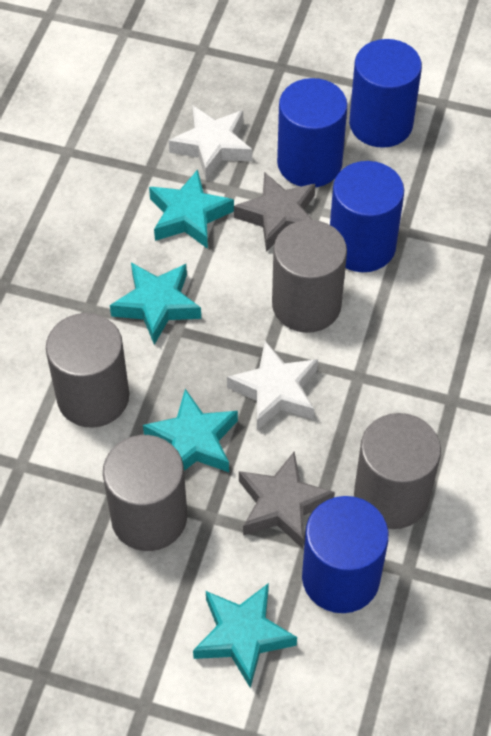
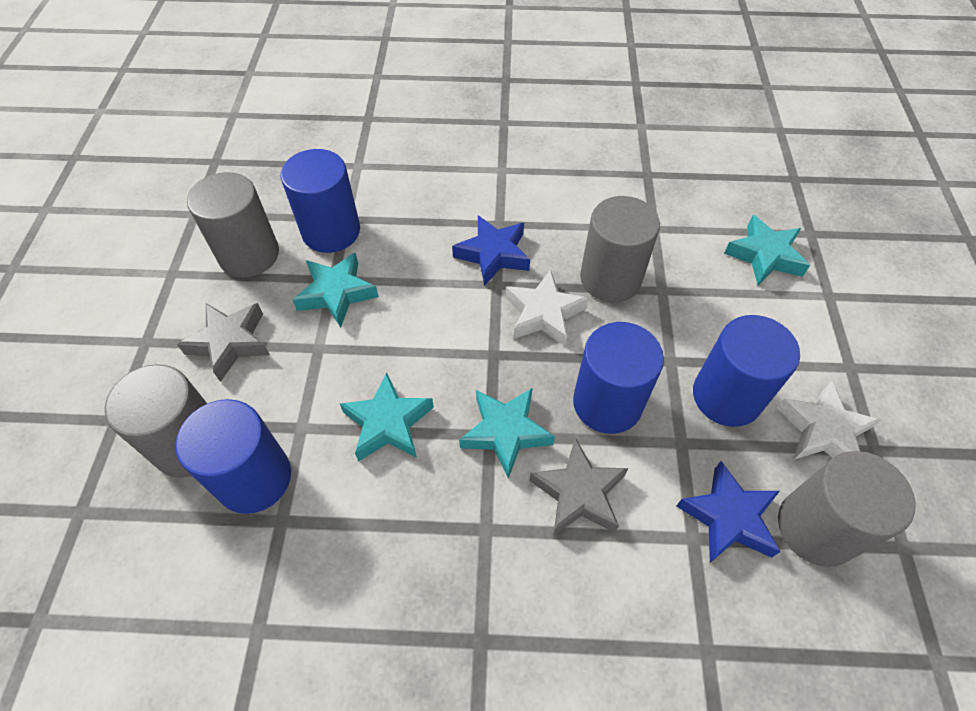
blue star: none = 0 -> [452,215,530,286] [677,461,781,563] = 2

